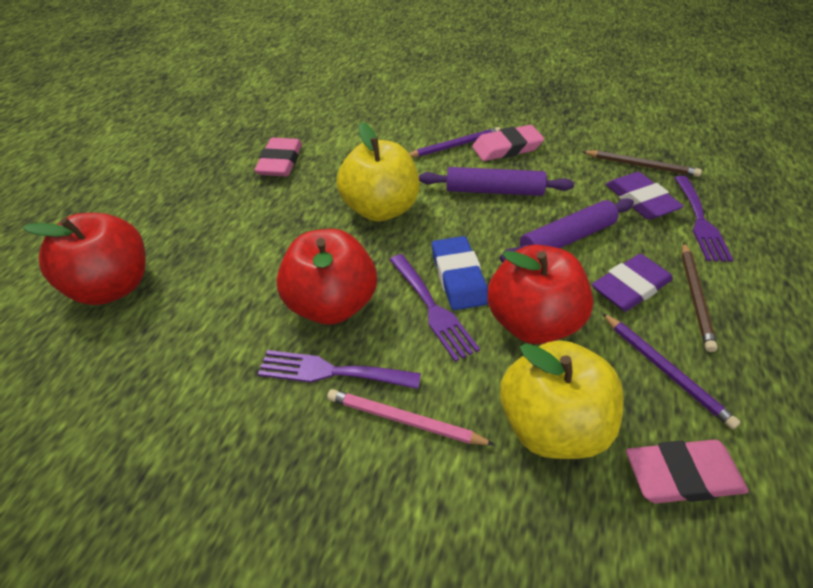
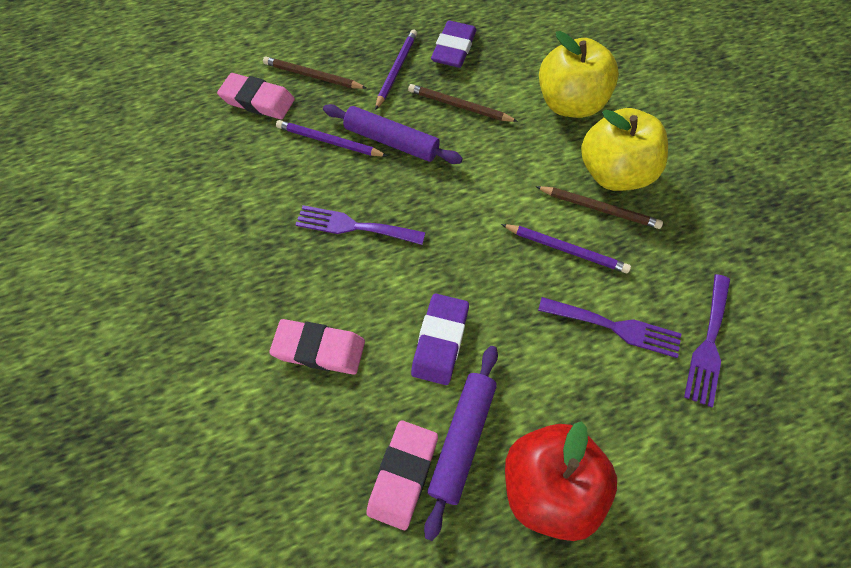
blue eraser: [432,236,488,310] = 1 -> none = 0
brown pencil: [581,150,702,177] [682,242,718,352] = 2 -> [263,56,367,89] [408,84,518,122] [536,186,663,229] = 3
pink pencil: [327,389,495,445] = 1 -> none = 0
purple pencil: [409,127,500,157] [602,313,741,429] = 2 -> [276,120,387,157] [375,30,417,110] [501,224,631,273] = 3
red apple: [23,213,146,305] [277,229,377,325] [487,245,593,344] = 3 -> [505,421,617,541] = 1

